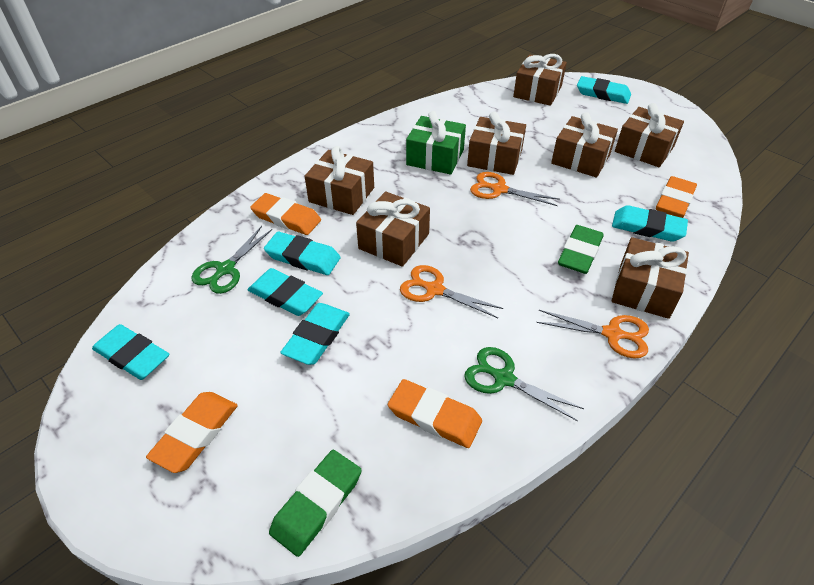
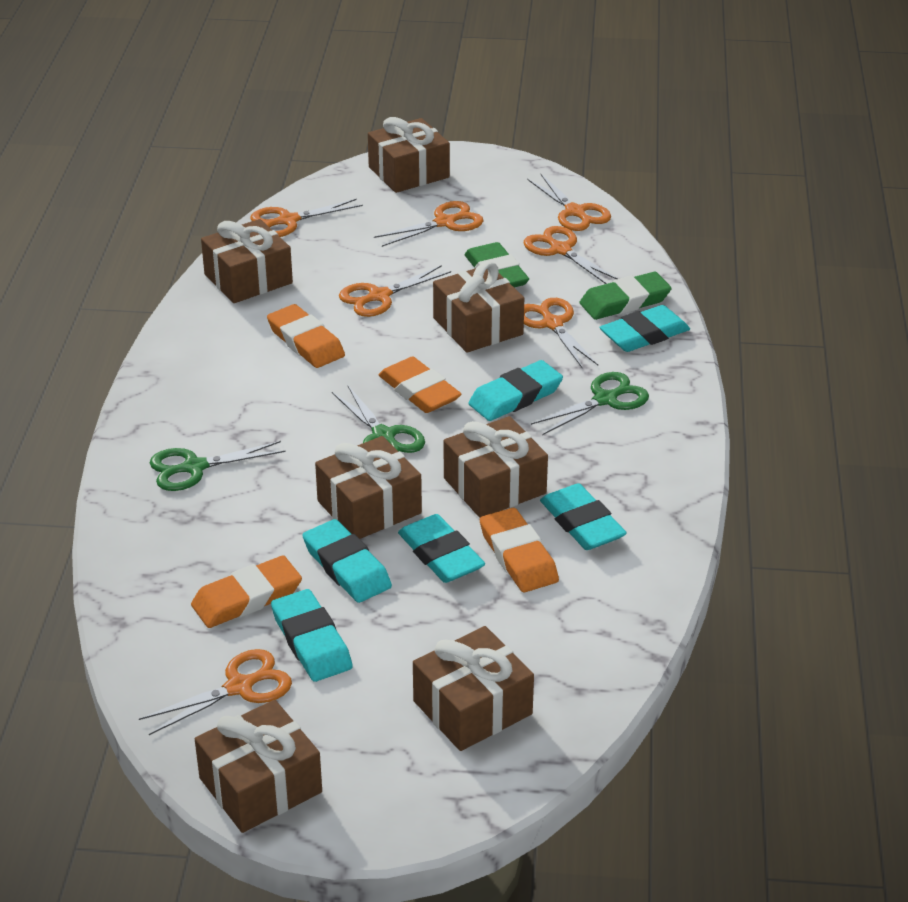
green gift: [406,111,466,175] = 1 -> none = 0
green scissors: [192,226,272,294] [464,347,584,421] = 2 -> [150,441,286,491] [332,385,425,453] [531,372,649,435] = 3
orange scissors: [400,265,504,318] [470,172,560,206] [536,310,649,358] = 3 -> [139,649,292,735] [250,199,363,237] [339,265,451,317] [374,201,484,247] [524,226,618,284] [524,298,598,368] [528,174,611,231] = 7

